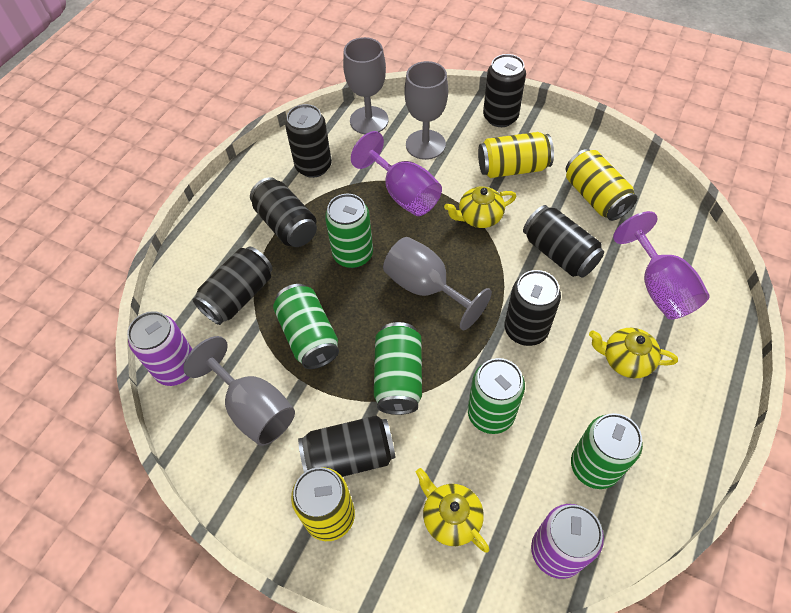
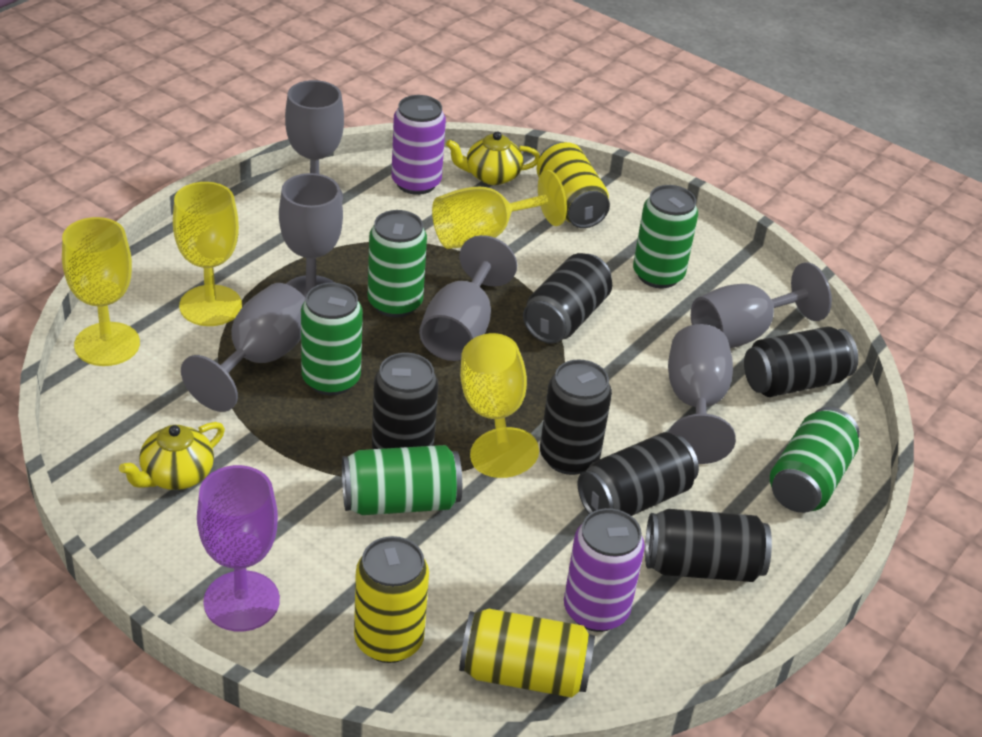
black can: [193,246,273,325] [250,177,317,247] [285,104,332,178] [298,415,396,477] [483,54,526,127] [505,270,561,346] [523,205,604,277] = 7 -> [372,353,439,449] [523,253,612,344] [540,360,612,475] [578,432,699,516] [645,509,772,582] [744,327,858,397] = 6
grey goblet: [183,336,295,446] [343,37,389,134] [383,237,492,330] [404,61,448,160] = 4 -> [181,283,306,412] [279,173,343,298] [285,80,344,201] [419,235,517,361] [668,324,736,464] [691,262,832,348] = 6
purple goblet: [351,131,442,216] [613,211,710,320] = 2 -> [197,465,280,632] = 1
yellow goblet: none = 0 -> [62,217,140,366] [173,182,242,326] [432,170,567,249] [460,333,539,478] = 4
yellow teapot: [416,468,490,553] [444,186,516,228] [589,328,678,378] = 3 -> [119,422,225,490] [446,131,540,185] = 2

